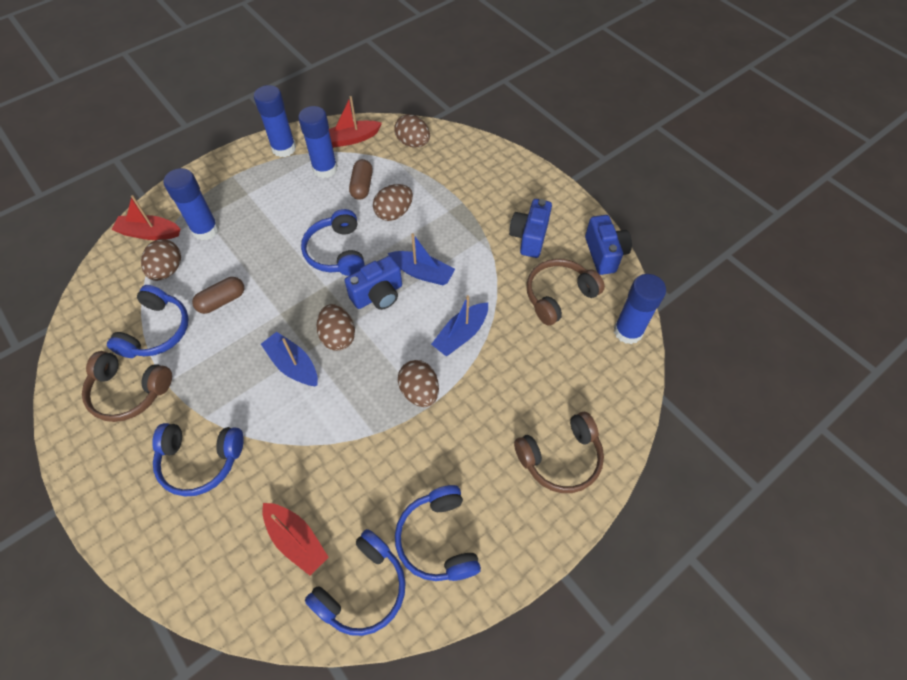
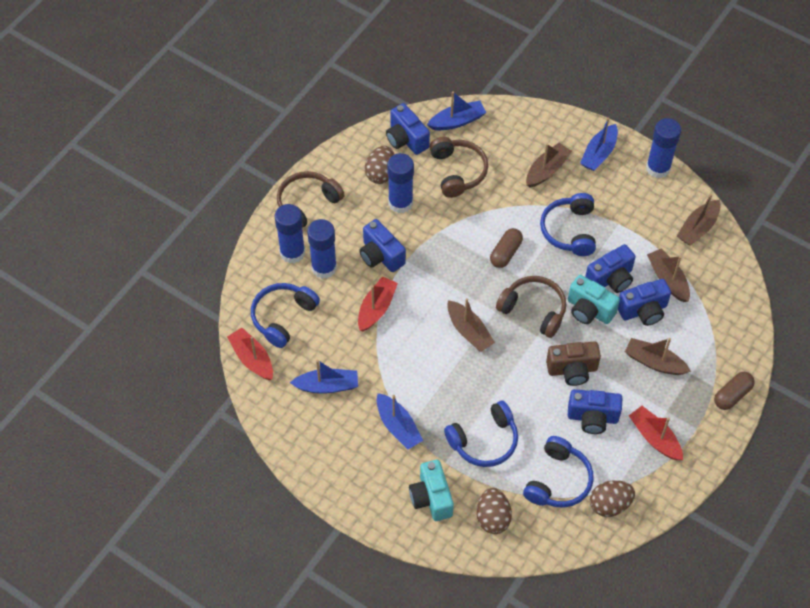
blue boat: [261,332,318,386] [388,233,455,285] [431,295,488,356] = 3 -> [290,359,358,394] [377,393,423,450] [427,91,487,130] [580,118,618,171] = 4
blue camera: [344,256,402,310] [509,199,552,258] [585,215,632,275] = 3 -> [359,219,406,272] [386,103,430,155] [568,389,622,434] [585,244,636,293] [618,279,671,326] = 5
blue headphones: [107,285,189,358] [152,423,244,497] [301,209,365,276] [305,529,406,636] [395,485,481,581] = 5 -> [251,283,320,348] [444,401,518,467] [523,436,593,508] [540,193,596,256] = 4
brown boat: none = 0 -> [447,298,495,352] [526,143,572,188] [625,338,691,375] [647,248,690,302] [677,194,721,246] = 5
brown camera: none = 0 -> [546,341,601,386] = 1
brown egg: [141,239,181,281] [317,304,355,351] [373,184,413,221] [394,114,430,147] [398,360,439,407] = 5 -> [365,146,395,184] [477,488,512,534] [590,480,635,517] = 3
turquoise camera: none = 0 -> [409,460,454,521] [568,275,620,324] = 2

